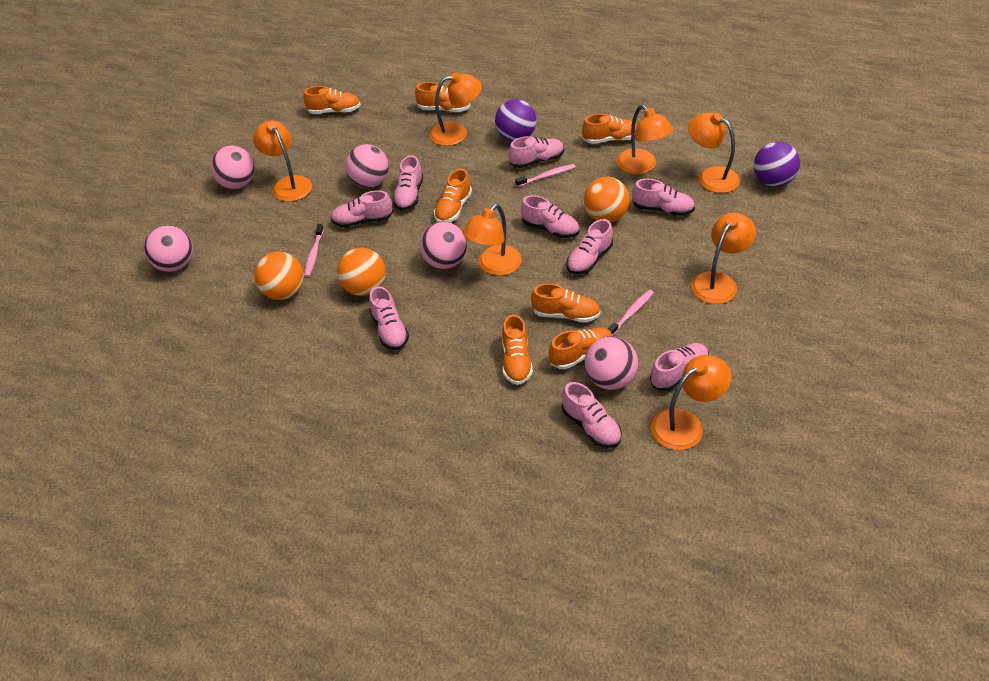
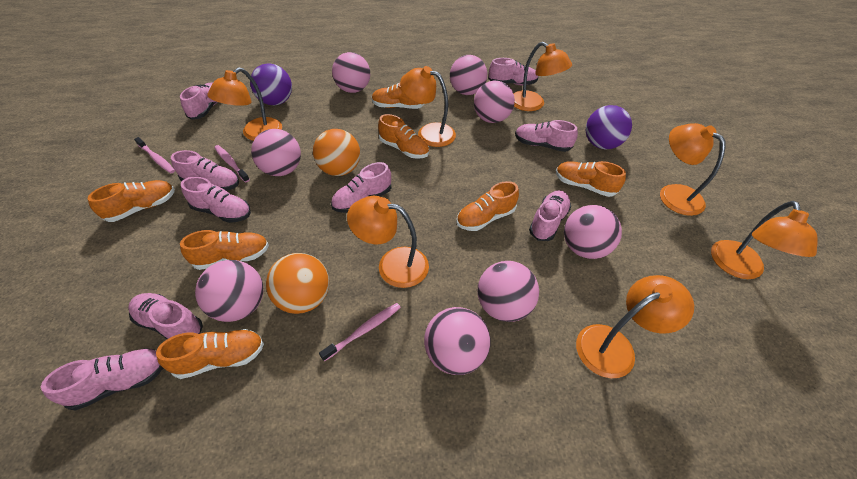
orange ball: [254,252,304,300] [337,248,386,296] [584,177,630,222] = 3 -> [266,253,329,314] [313,129,360,176] = 2
pink ball: [144,225,193,272] [210,146,255,189] [345,144,389,188] [420,222,467,269] [584,336,638,390] = 5 -> [195,260,263,322] [251,129,301,176] [332,52,370,93] [424,307,491,375] [450,55,487,95] [474,81,515,123] [478,261,539,322] [564,205,622,259] = 8

